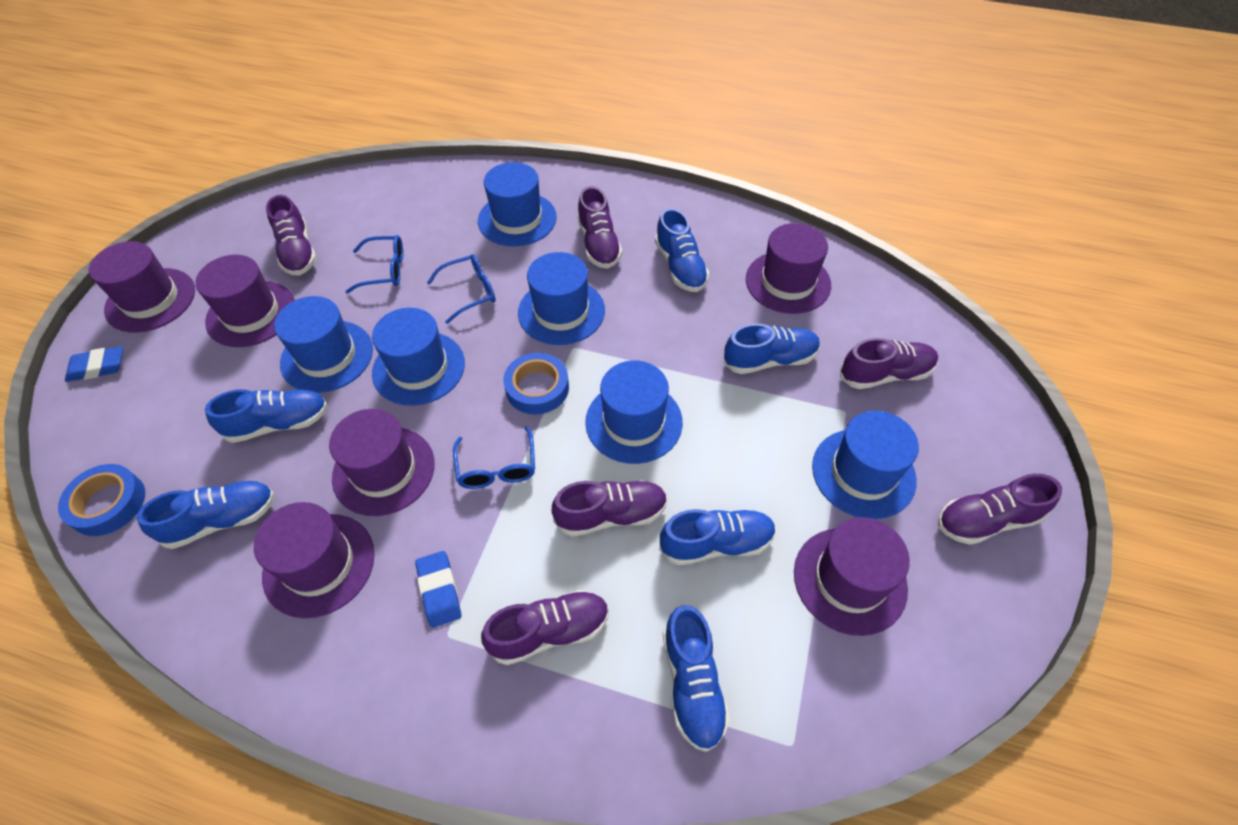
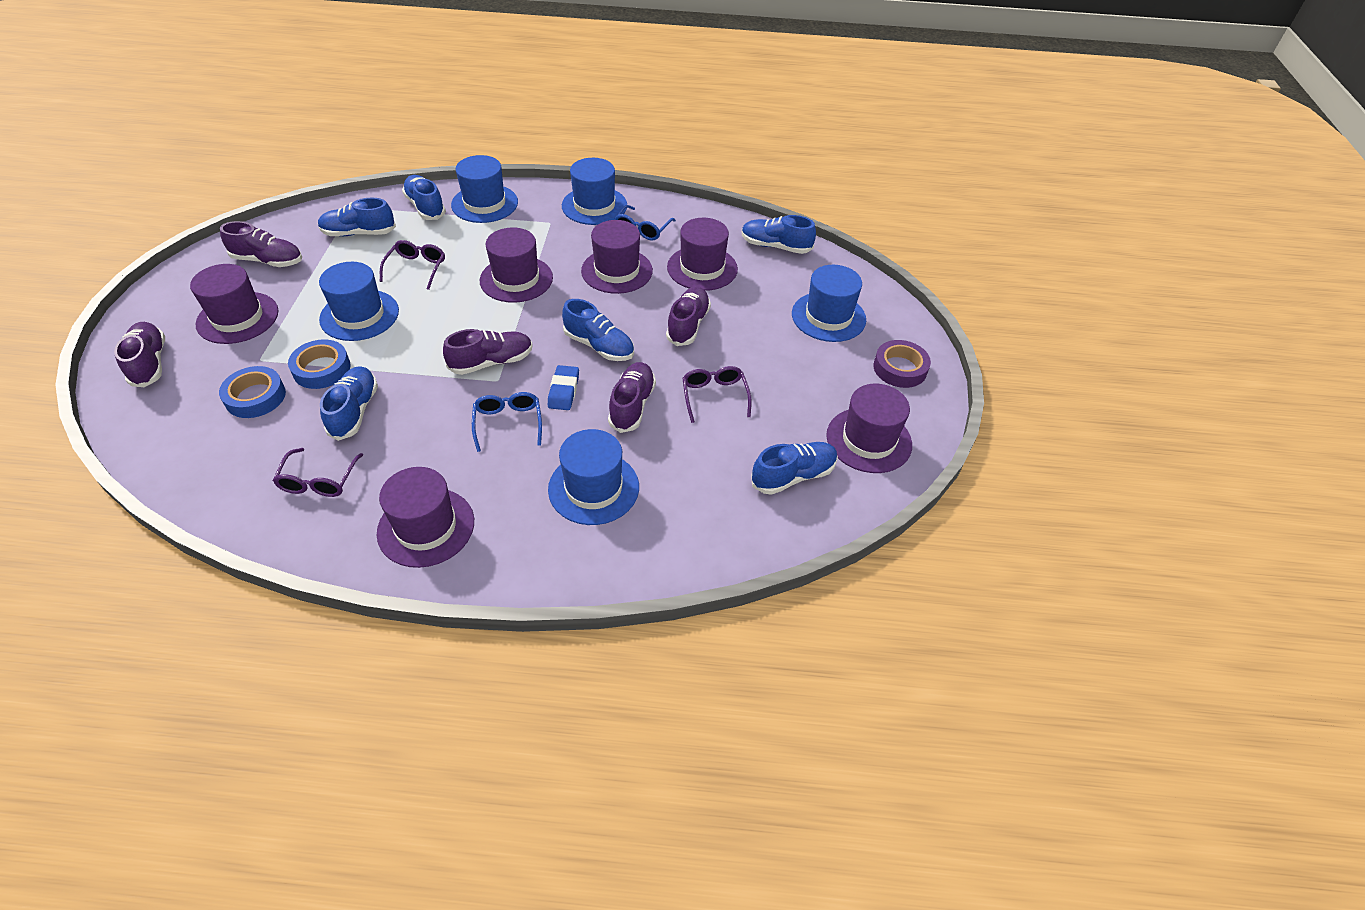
blue eraser: [65,346,123,382] [415,551,461,628] = 2 -> [548,365,579,410] = 1
blue glasses: [345,235,403,294] [427,254,496,324] [453,426,535,489] = 3 -> [472,392,542,452] [614,205,676,241] = 2
blue hat: [274,296,373,393] [372,308,465,406] [478,162,557,247] [518,252,605,345] [585,360,683,464] [812,411,919,519] = 6 -> [319,262,399,341] [451,155,518,223] [548,429,639,525] [562,158,627,225] [792,265,866,342] = 5
purple glasses: none = 0 -> [273,448,363,497] [380,240,445,290] [682,366,752,423] = 3
purple shoe: [266,195,317,276] [481,590,609,665] [552,480,668,537] [577,186,622,269] [840,338,938,389] [938,474,1062,545] = 6 -> [114,322,165,387] [220,221,302,267] [443,329,533,375] [608,362,656,433] [666,287,711,346] = 5
purple tape: none = 0 -> [874,340,931,388] = 1

